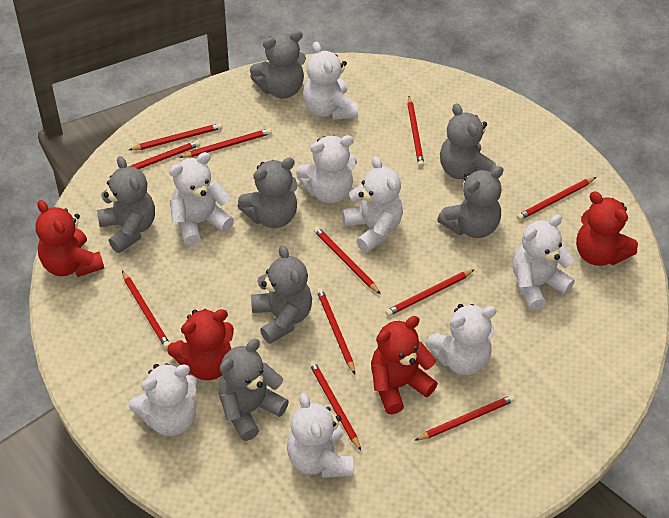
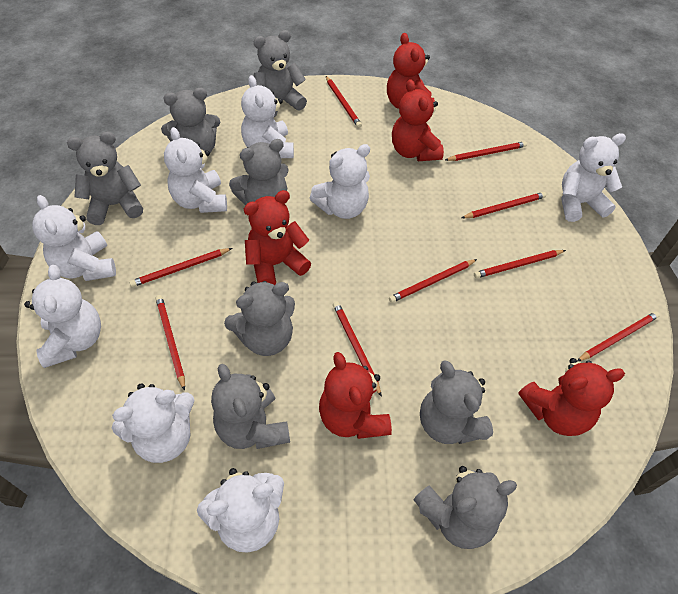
grey teddy bear: [97,156,155,253] [218,339,289,441] [238,158,298,228] [250,30,306,99] [251,245,312,344] [437,166,504,238] [440,103,497,179] = 7 -> [67,132,143,225] [161,88,220,153] [211,364,290,449] [224,281,295,356] [229,139,289,206] [254,30,307,118] [413,466,517,549] [420,360,493,444] = 8
red pencil: [110,140,200,177] [122,271,170,349] [129,123,222,150] [179,128,272,158] [309,361,361,451] [314,227,381,294] [317,288,355,374] [385,269,475,316] [407,96,424,167] [414,395,515,441] [517,177,596,220] = 11 -> [129,248,232,287] [156,295,185,391] [326,76,362,128] [333,302,382,397] [389,259,477,303] [445,141,527,161] [462,192,546,218] [474,250,566,278] [577,311,660,361] = 9
red teddy bear: [36,200,104,277] [167,309,234,380] [371,316,438,414] [576,191,638,266] = 4 -> [244,190,311,285] [319,352,392,439] [387,33,435,109] [392,79,444,161] [518,358,625,436] = 5

